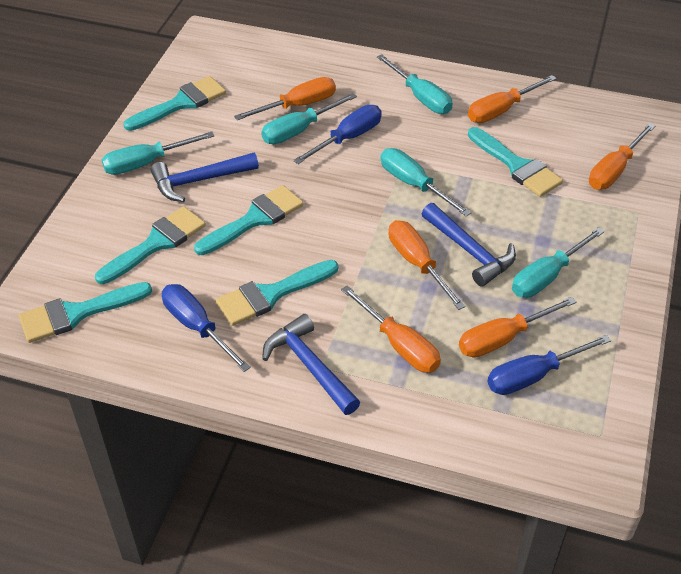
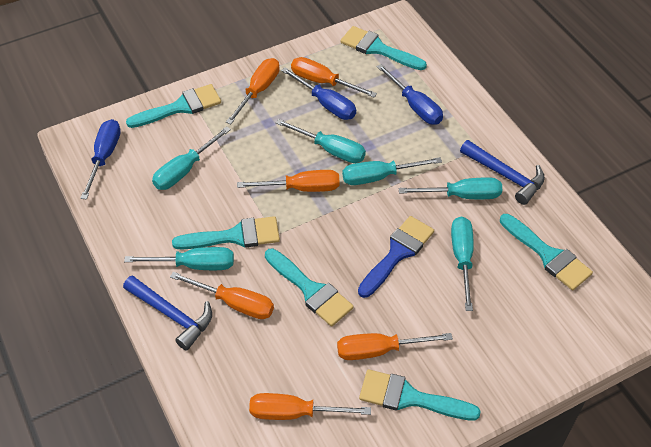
blue brush: none = 0 -> [358,216,434,298] = 1
blue hammer: [150,153,259,202] [262,314,360,415] [422,203,516,287] = 3 -> [123,275,212,351] [460,140,545,205] = 2
turquoise screwdriver: [102,132,214,175] [261,93,357,144] [377,54,453,114] [381,148,472,217] [512,227,604,298] = 5 -> [124,247,234,270] [152,126,231,190] [276,119,366,163] [342,157,442,185] [399,177,502,199] [451,217,474,311] = 6

